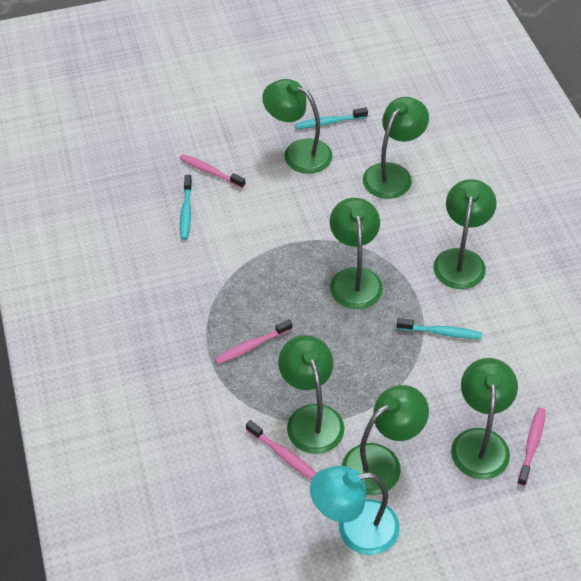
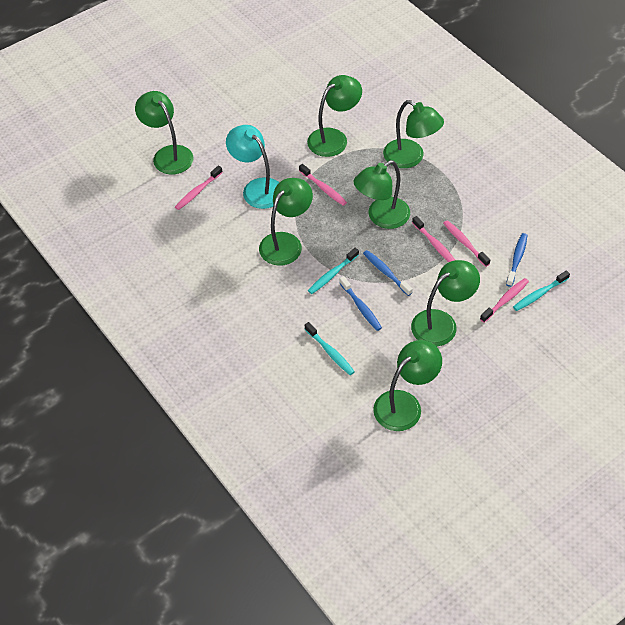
blue toothbrush: none = 0 -> [339,276,382,331] [363,250,413,296] [506,233,527,287] = 3
pink toothbrush: [179,154,245,188] [215,319,293,364] [246,420,316,480] [517,408,546,486] = 4 -> [175,166,223,210] [299,164,347,206] [412,216,455,262] [443,220,490,267] [480,278,529,323] = 5

